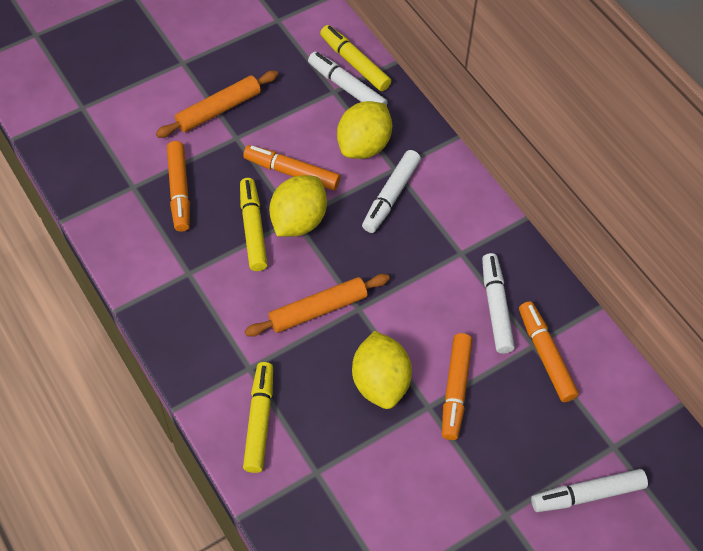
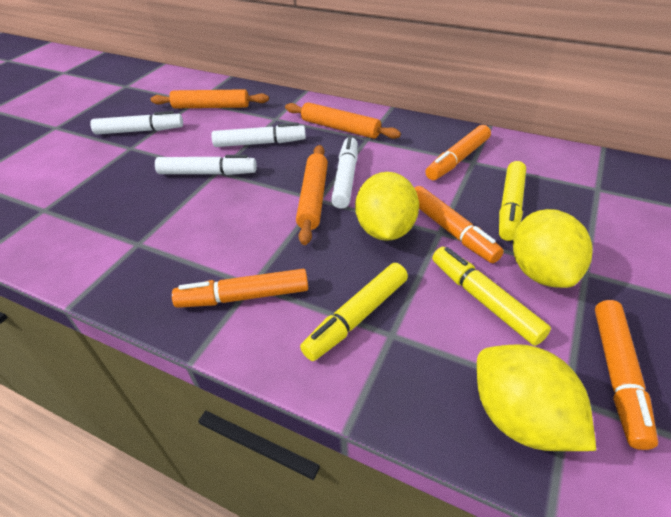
orange rolling pin: [156,71,278,138] [245,274,390,337] = 2 -> [150,89,269,108] [285,102,401,139] [296,145,328,245] = 3

